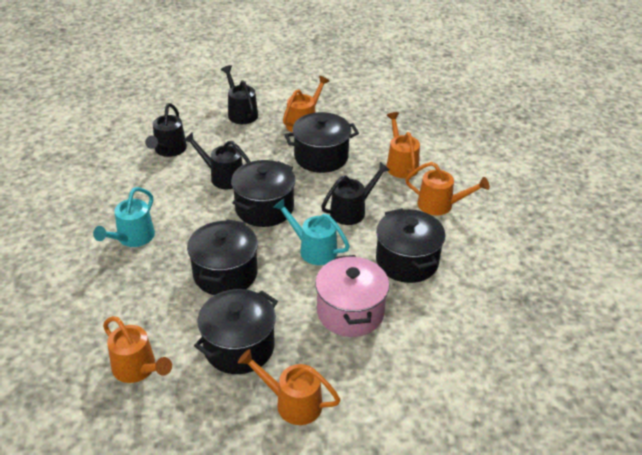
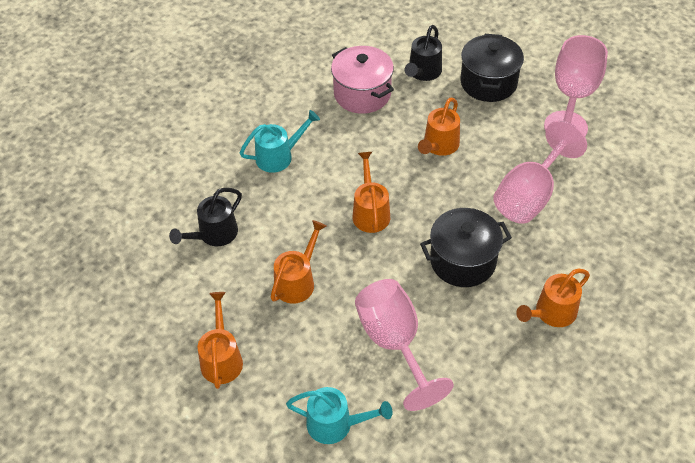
black pot: [187,219,258,295] [194,289,278,374] [231,160,295,227] [284,112,359,173] [376,208,445,283] = 5 -> [420,208,512,287] [460,34,524,102] = 2
black watering can: [145,103,187,157] [183,132,251,189] [221,65,258,124] [321,162,390,225] = 4 -> [169,188,242,246] [404,25,442,81] = 2
pink goblet: none = 0 -> [355,279,454,411] [493,121,587,224] [544,35,608,136] = 3

